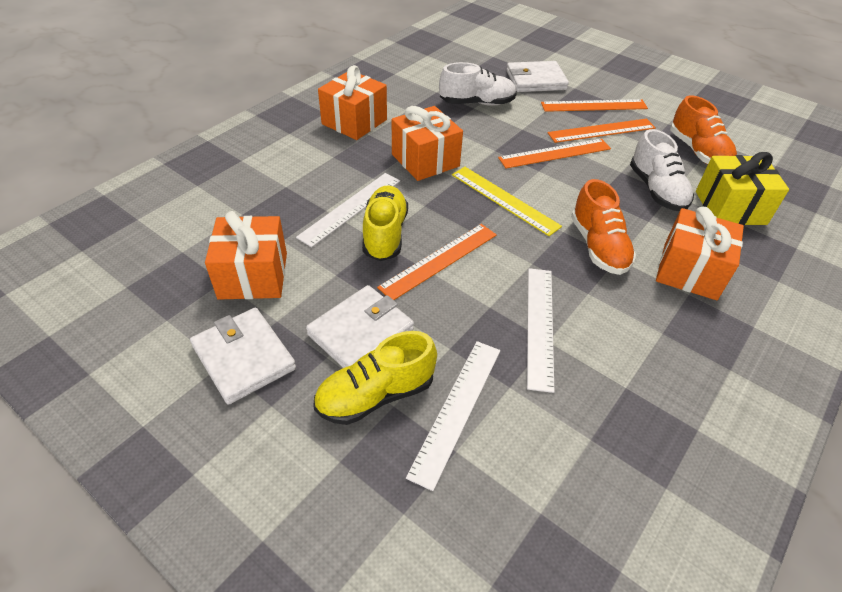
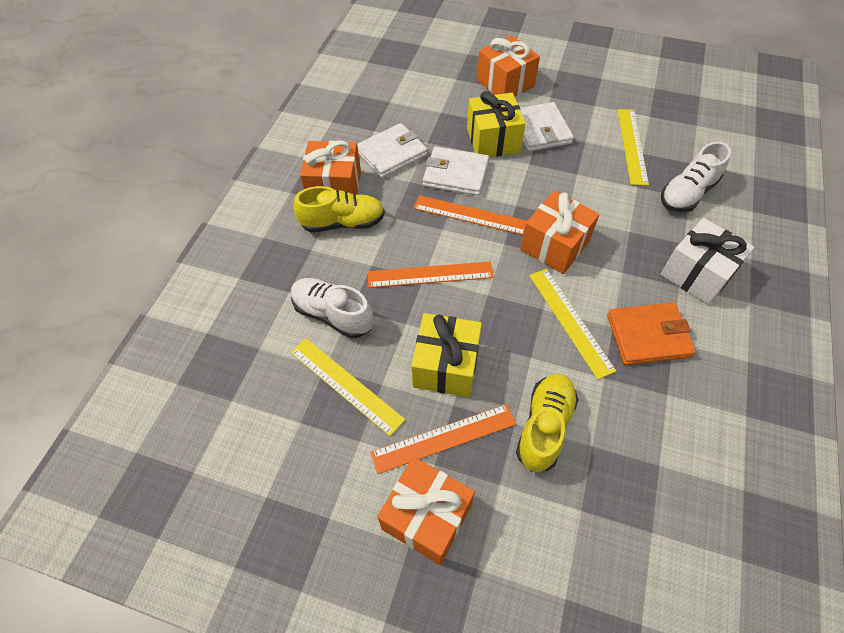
orange ruler: [377,224,497,300] [498,139,611,168] [541,99,648,112] [548,119,656,143] = 4 -> [368,262,494,288] [370,404,516,474] [414,195,527,235] = 3
orange shoe: [571,179,636,275] [670,95,737,164] = 2 -> none = 0
orange wallet: none = 0 -> [607,302,696,365] = 1
white gift: none = 0 -> [661,218,754,305] = 1
white ruler: [296,173,400,247] [406,341,500,491] [527,268,555,393] = 3 -> none = 0
yellow gift: [696,152,789,225] = 1 -> [411,313,482,397] [467,91,526,157] = 2
yellow ruler: [452,167,562,236] = 1 -> [291,338,405,436] [529,269,616,380] [618,109,649,186] = 3

